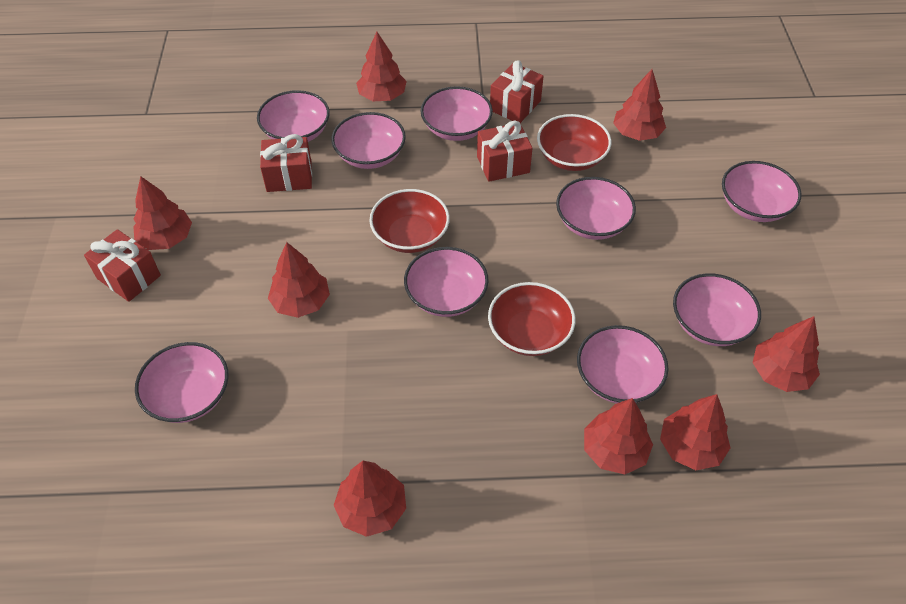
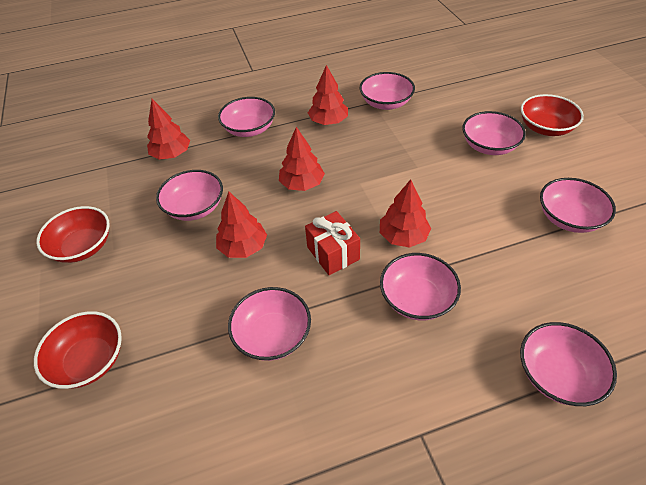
pink bowl: [135,342,228,423] [257,90,330,142] [331,112,406,169] [404,247,489,317] [421,86,493,141] [556,177,636,240] [577,325,669,403] [673,273,761,346] [722,161,802,222] = 9 -> [156,170,223,221] [218,97,275,137] [228,287,311,361] [359,72,415,110] [380,253,461,320] [462,111,526,155] [520,322,617,406] [540,178,616,233] = 8
red gift: [84,229,161,302] [260,134,312,192] [477,121,533,182] [490,60,544,123] = 4 -> [305,211,360,275] = 1
red tree: [133,176,192,250] [268,242,330,318] [334,461,406,537] [356,32,407,101] [584,398,653,474] [613,69,666,141] [660,394,730,470] [753,316,820,392] = 8 -> [147,99,190,159] [216,192,267,258] [279,127,325,191] [308,65,348,125] [380,179,431,248] = 5

